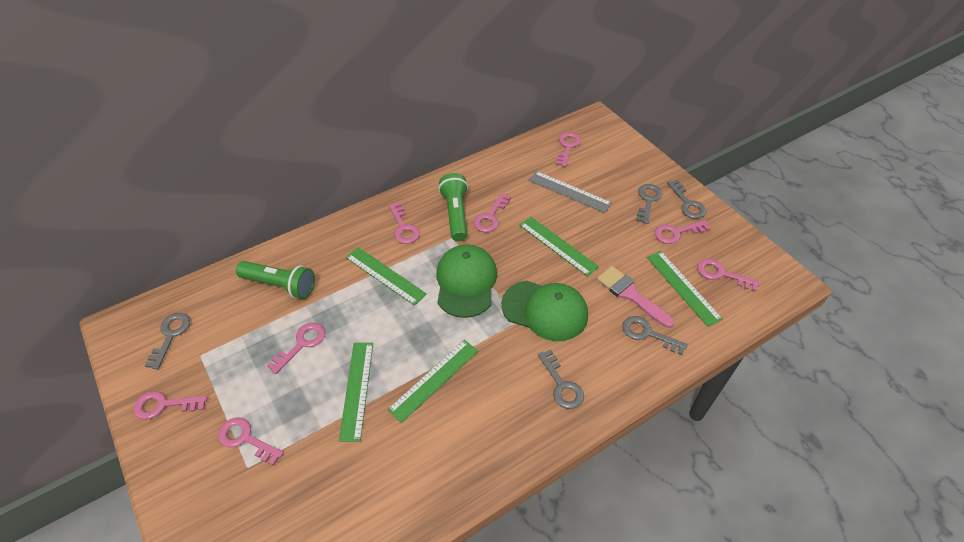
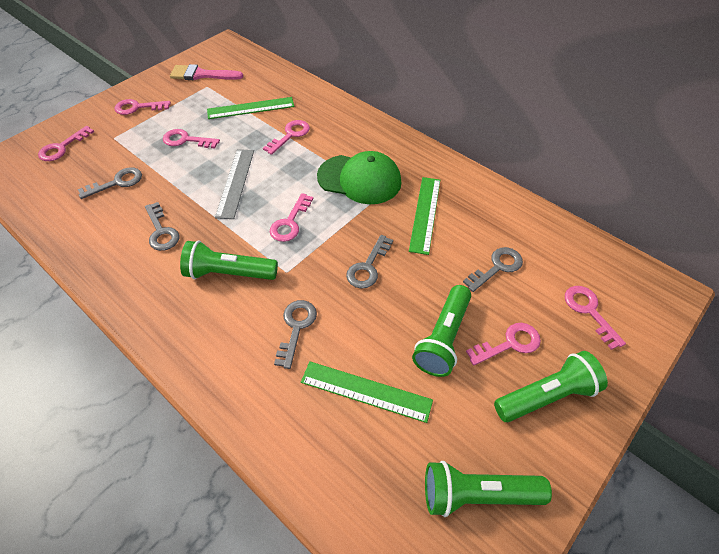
green cap: [436,244,497,318] [501,281,588,341] = 2 -> [317,151,401,204] = 1
green flashlight: [236,261,315,299] [438,173,468,241] = 2 -> [180,241,278,280] [412,285,471,377] [425,461,552,517] [494,351,608,422] = 4
green ruler: [339,343,373,442] [346,247,427,306] [387,340,478,423] [519,217,599,277] [647,251,723,327] = 5 -> [207,97,295,119] [301,362,433,423] [409,177,440,255] = 3
pink key: [134,391,208,420] [218,417,284,465] [267,323,325,374] [389,202,420,244] [474,193,511,232] [556,132,581,167] [655,220,711,244] [697,259,760,292] = 8 -> [38,126,94,161] [115,99,171,115] [163,129,220,148] [263,120,310,155] [270,193,313,242] [466,323,541,366] [565,286,626,350] = 7

